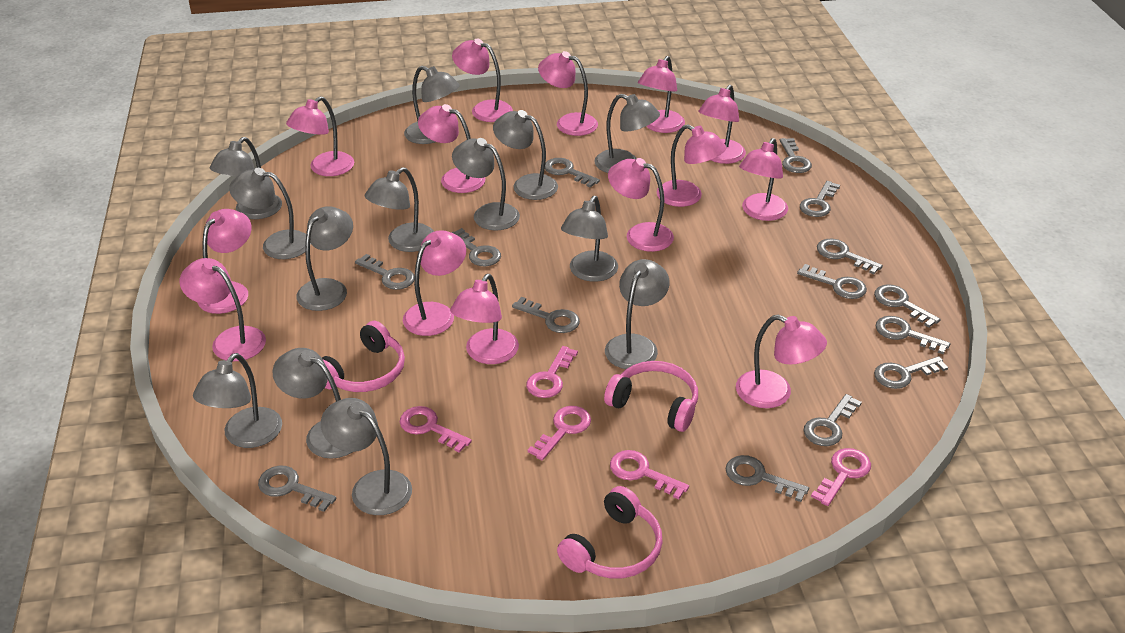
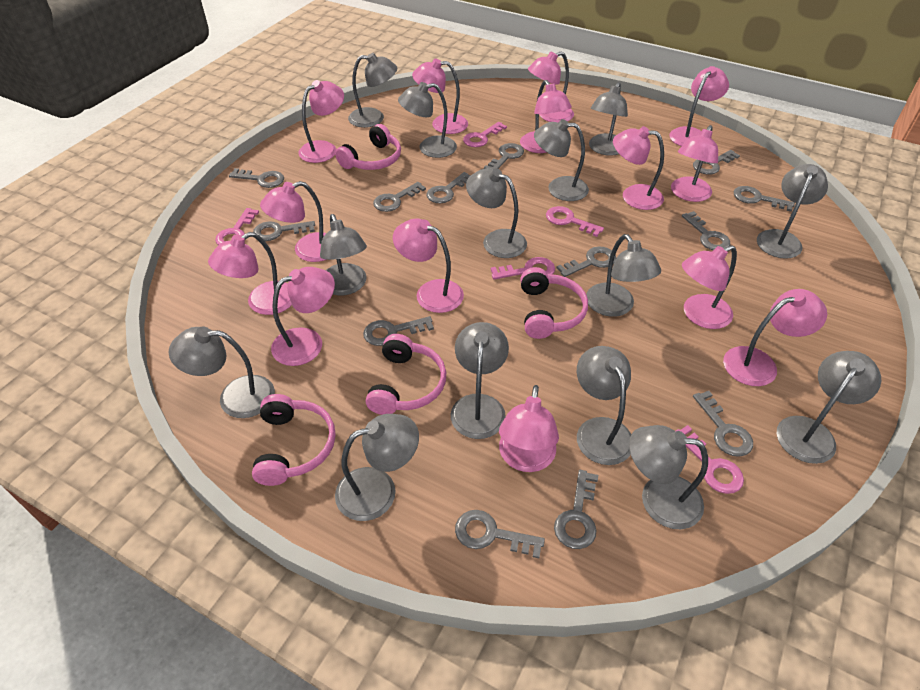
grey key: [258,466,336,512] [355,254,415,290] [451,228,501,266] [512,297,580,333] [545,158,600,188] [726,455,809,502] [780,138,812,173] [797,264,867,299] [800,181,840,217] [804,394,862,446] [817,239,883,274] [874,284,941,327] [874,356,948,389] [876,316,950,354] = 14 -> [229,168,284,188] [253,221,315,241] [363,316,434,346] [373,182,426,212] [427,172,470,203] [455,510,545,558] [484,143,524,169] [554,470,598,549] [557,247,616,277] [682,211,730,250] [693,150,740,175] [693,391,753,457] [734,186,795,212] = 13
grey lamp: [193,353,282,448] [210,137,282,219] [229,168,311,259] [272,348,352,459] [296,206,353,311] [321,398,412,515] [365,167,434,252] [404,66,460,144] [452,138,520,231] [493,110,558,200] [561,196,618,282] [594,94,660,173] [605,259,669,369] = 13 -> [169,326,275,418] [320,214,367,295] [335,414,419,521] [348,53,397,128] [398,82,457,158] [451,322,509,439] [466,168,527,258] [534,119,589,201] [577,346,631,465] [586,234,661,317] [589,82,628,156] [629,425,708,529] [757,164,828,259] [777,351,881,464] = 14
pink headphones: [322,321,405,392] [557,486,663,578] [604,361,698,432] = 3 -> [252,394,336,486] [335,124,401,170] [366,334,446,415] [520,267,588,339] = 4

